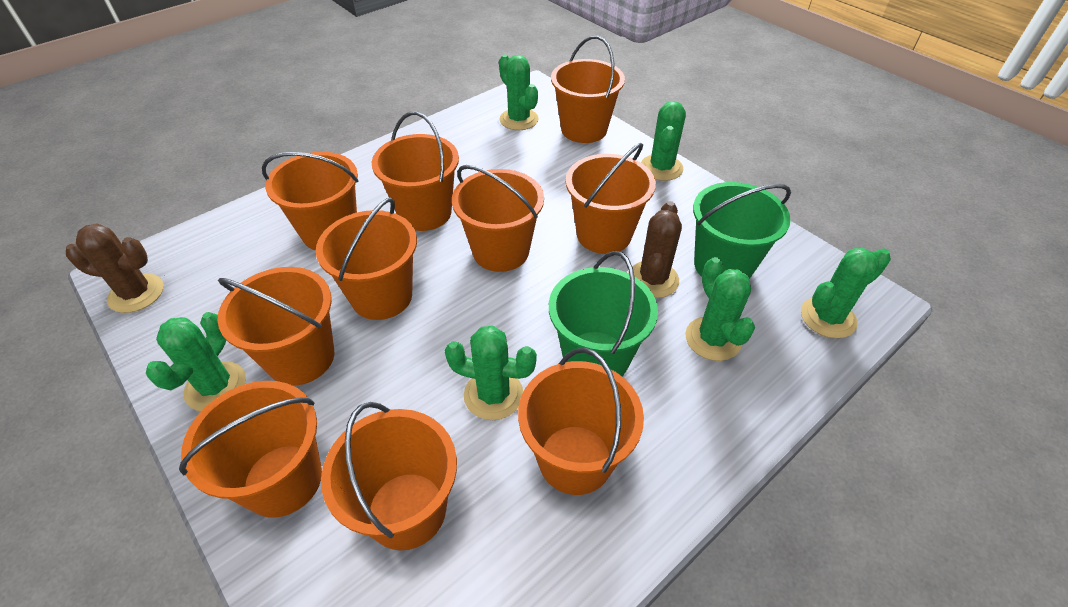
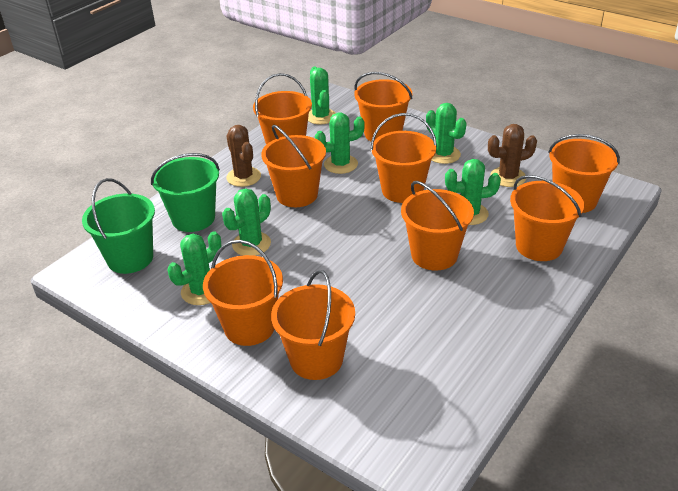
orange bucket: [179,381,322,518] [217,267,334,386] [262,152,359,251] [316,198,417,320] [321,402,457,551] [372,112,459,231] [452,165,544,272] [518,348,644,495] [551,36,625,143] [566,143,656,254] = 10 -> [203,240,283,346] [253,73,312,145] [261,125,326,207] [271,270,355,380] [354,72,412,141] [370,113,437,203] [401,181,474,271] [510,175,584,261] [548,134,620,213] = 9

